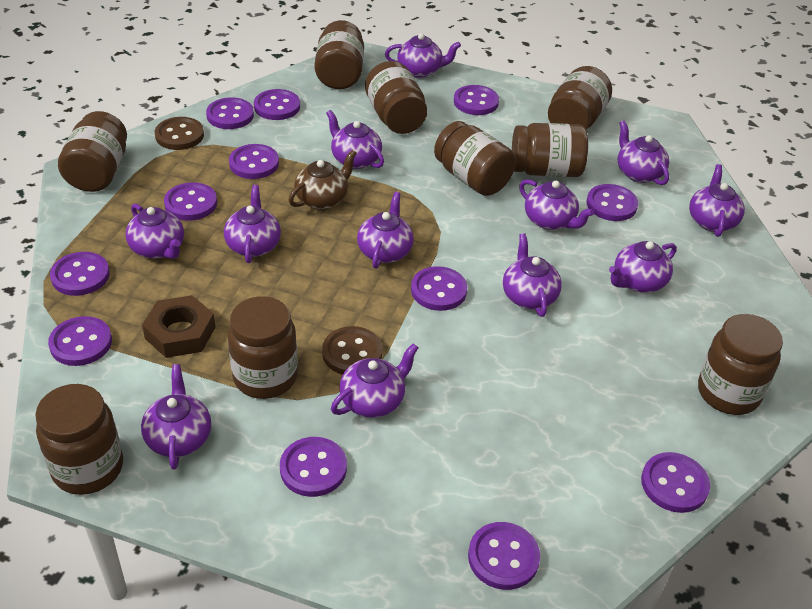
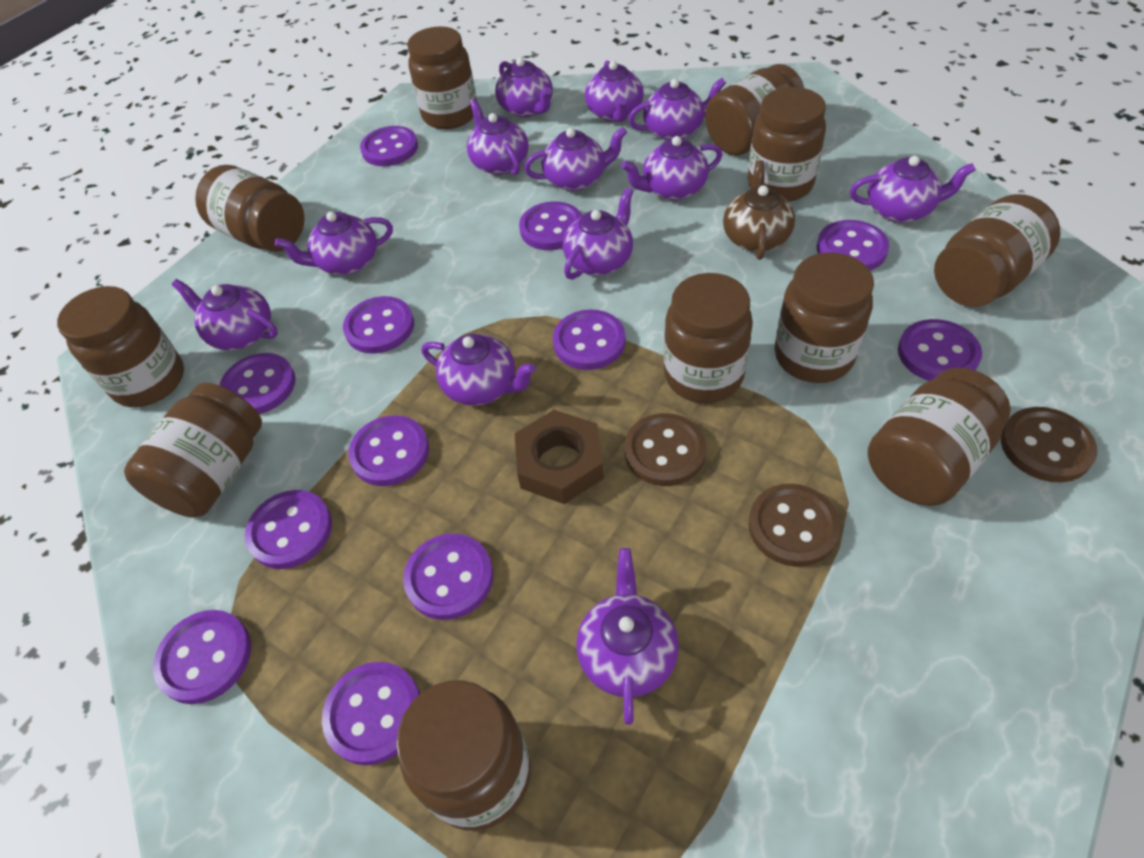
brown button: [155,117,204,150] [322,326,382,375] = 2 -> [625,413,707,486] [748,484,840,567] [1001,407,1097,483] = 3
brown jar: [35,384,123,495] [58,111,127,192] [228,296,298,399] [315,20,364,89] [365,61,427,134] [434,121,516,196] [512,123,588,177] [548,66,612,129] [698,314,783,415] = 9 -> [57,286,184,407] [124,383,262,518] [195,165,305,252] [396,680,531,831] [407,26,477,129] [664,273,753,403] [705,64,804,156] [748,87,826,202] [774,252,874,383] [868,367,1011,506] [934,194,1060,307] = 11

